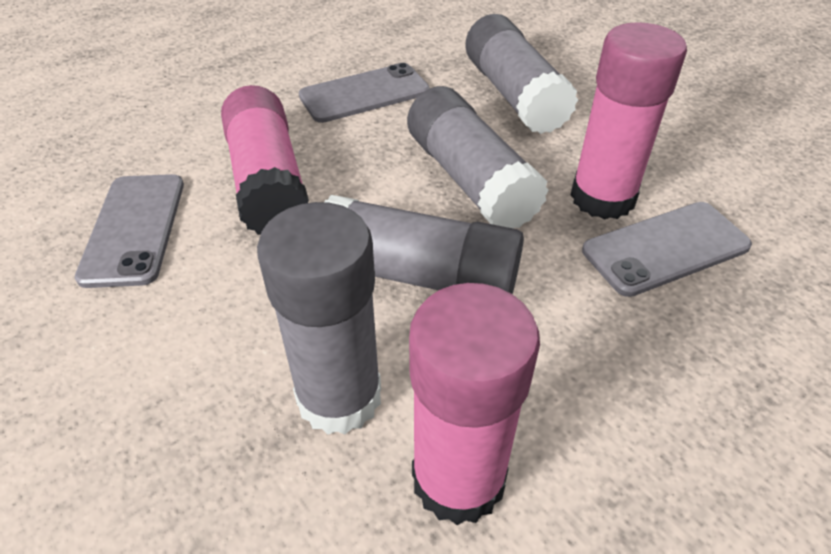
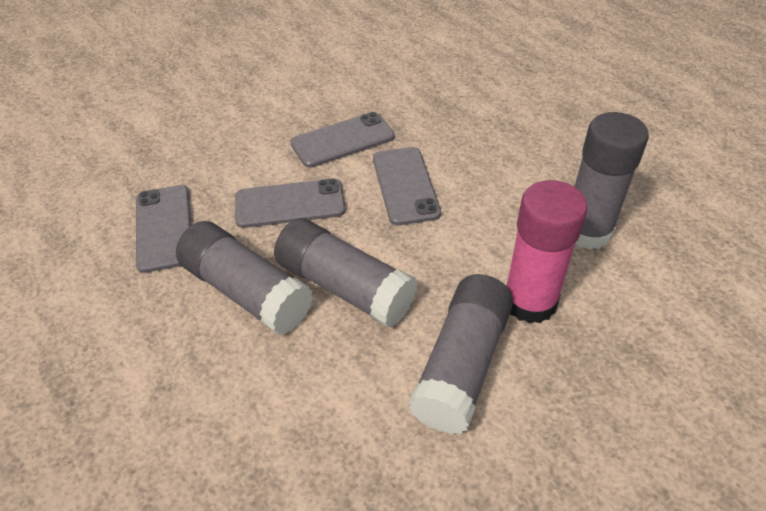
grey phone: [75,174,184,288] [299,63,429,123] [582,202,752,297] = 3 -> [136,185,191,273] [235,178,346,228] [290,112,395,168] [373,147,441,225] = 4
pink glue stick: [221,85,309,235] [409,283,540,525] [571,22,687,219] = 3 -> [507,180,588,324] = 1

